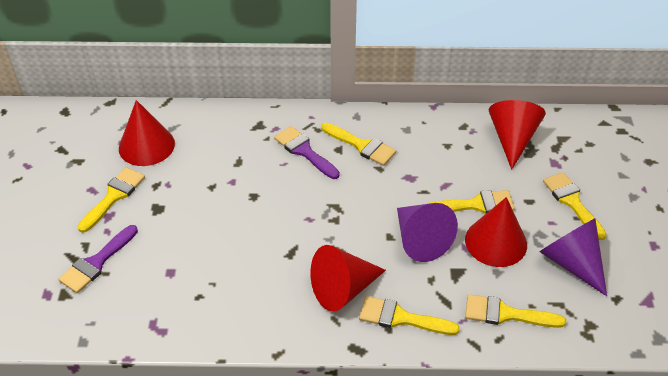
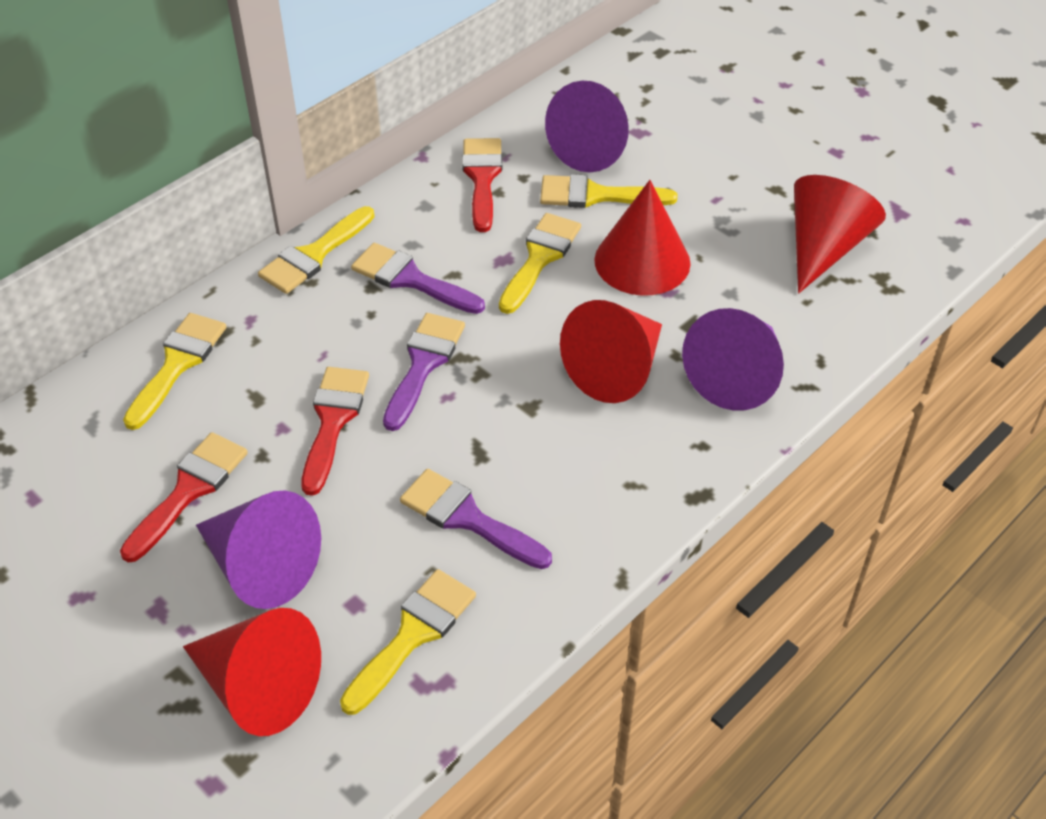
purple brush: [58,225,138,293] [274,126,340,179] = 2 -> [351,243,485,314] [383,313,465,431] [400,469,552,569] = 3
purple cone: [397,203,458,262] [539,218,607,296] = 2 -> [196,490,321,609] [545,81,629,172] [682,308,784,410] = 3
red brush: none = 0 -> [120,432,248,563] [301,367,369,496] [462,138,502,232] = 3
yellow brush: [78,167,145,233] [321,123,396,166] [359,296,460,335] [426,190,515,214] [465,294,566,328] [543,172,607,240] = 6 -> [123,313,226,430] [258,206,375,294] [340,569,476,715] [499,213,581,314] [540,174,677,208] = 5

